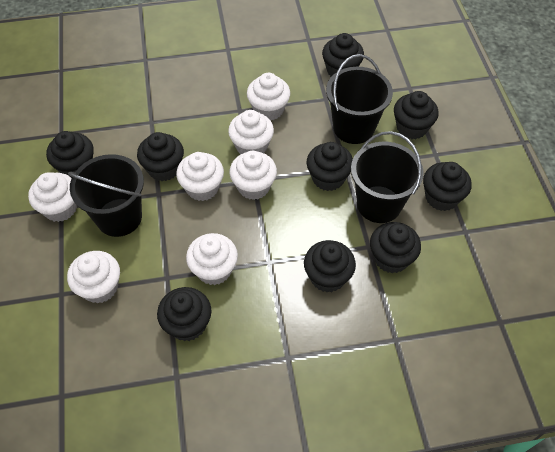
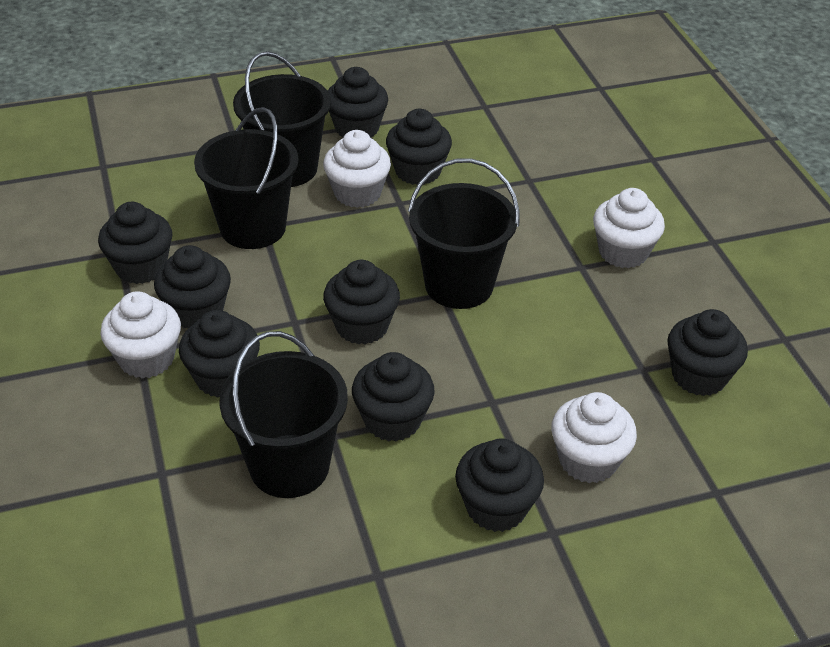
black bucket: [68,154,144,237] [326,54,393,144] [351,131,424,223] = 3 -> [194,107,298,249] [219,331,348,498] [233,51,331,187] [408,158,520,309] = 4
white cupcake: [28,172,77,222] [67,251,120,304] [176,152,224,201] [186,233,238,285] [228,110,274,154] [229,151,277,200] [247,73,290,121] = 7 -> [100,291,181,379] [323,130,391,208] [551,392,637,483] [593,188,665,268] = 4

